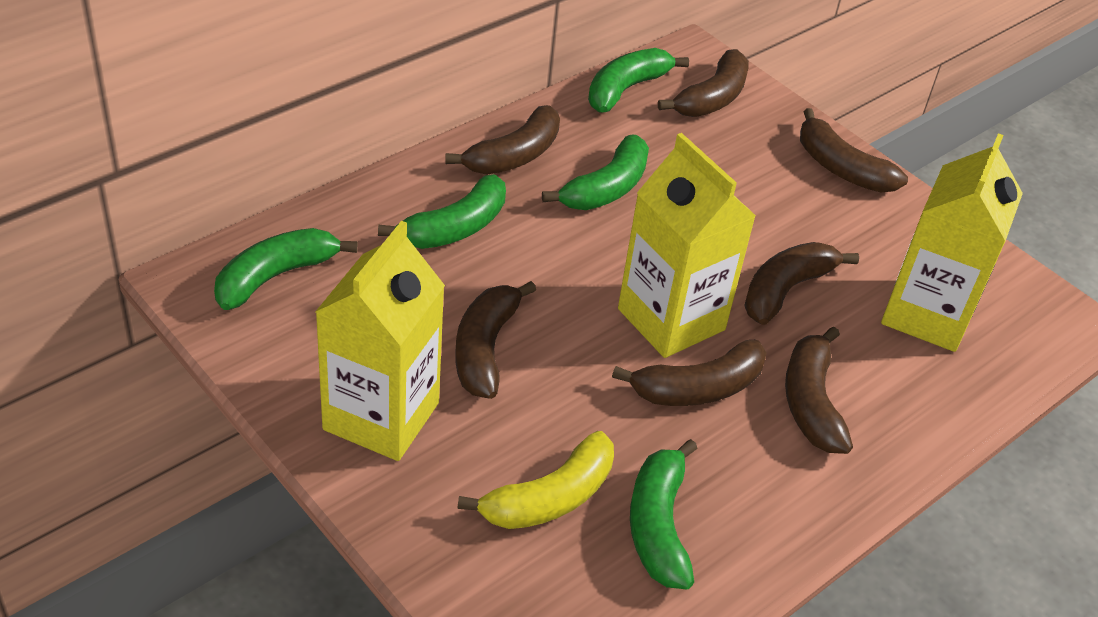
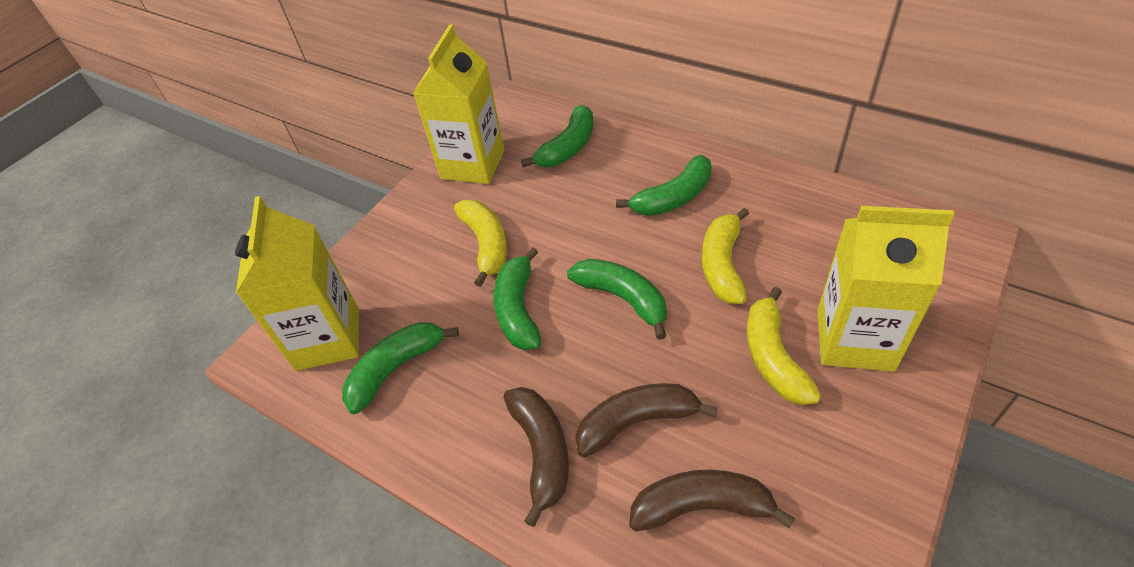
brown banana: [445,105,560,174] [455,281,536,399] [612,340,766,406] [658,49,749,117] [744,242,859,325] [785,326,853,454] [800,108,908,192] = 7 -> [504,387,569,527] [575,383,717,457] [629,470,795,532] = 3
yellow banana: [458,431,614,529] = 1 -> [454,200,507,287] [702,208,749,304] [747,287,821,405] = 3

